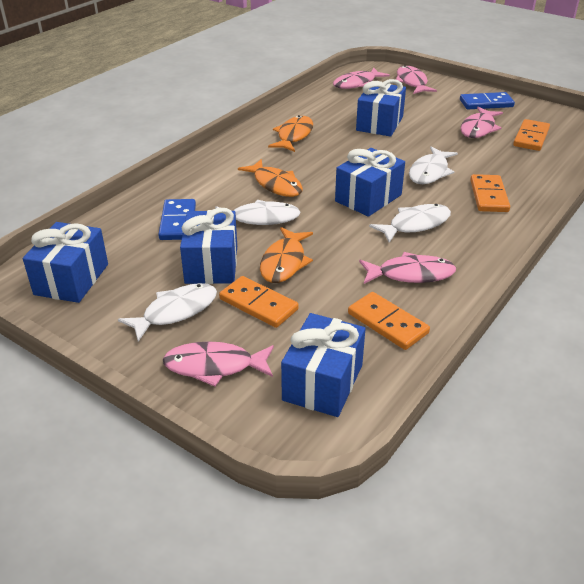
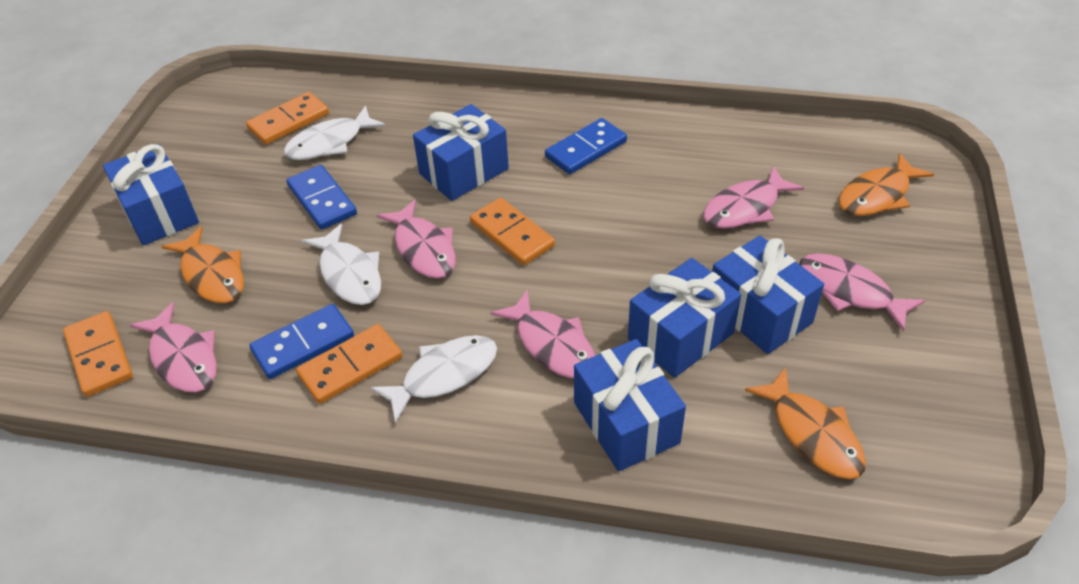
blue domino: [158,199,196,240] [460,92,515,109] = 2 -> [249,304,354,379] [286,165,357,230] [545,118,627,174] = 3
white fish: [118,283,217,342] [215,200,300,225] [369,204,451,243] [409,146,458,184] = 4 -> [283,106,386,160] [302,223,381,305] [370,335,497,423] = 3

